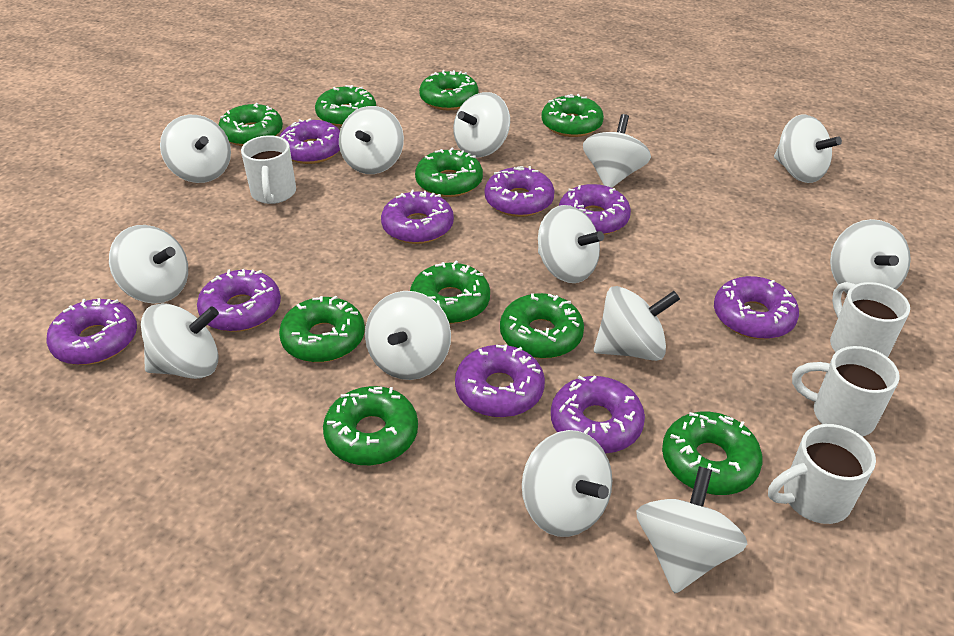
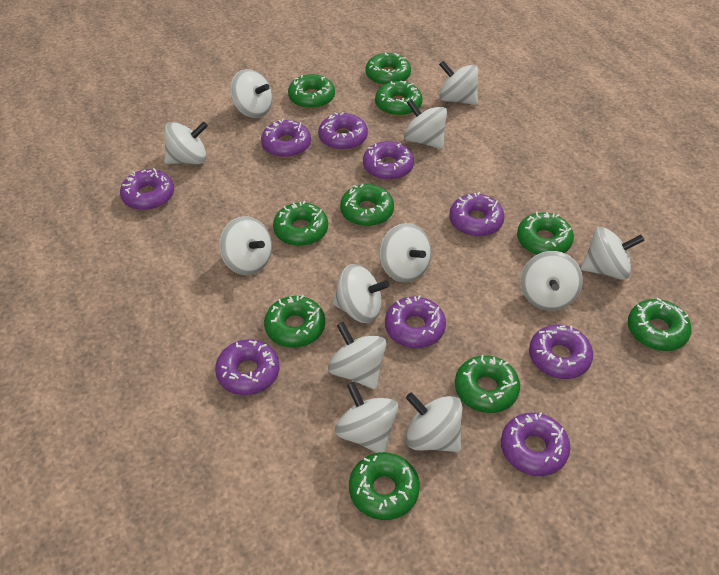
white mug: [241,135,296,204] [768,424,876,524] [792,346,900,437] [830,282,910,357] = 4 -> none = 0
white spinning top: [109,225,188,304] [141,303,219,379] [160,115,231,183] [339,106,404,174] [365,291,451,380] [453,92,510,158] [522,430,612,537] [538,205,604,283] [583,114,651,188] [594,286,680,361] [636,466,747,593] [774,114,842,183] [830,219,911,293] = 13 -> [164,121,208,164] [219,216,272,275] [230,69,272,118] [328,322,387,389] [333,264,390,323] [335,382,398,453] [379,223,431,282] [404,99,447,149] [406,392,463,452] [439,60,478,105] [521,251,583,311] [581,227,644,280] = 12

